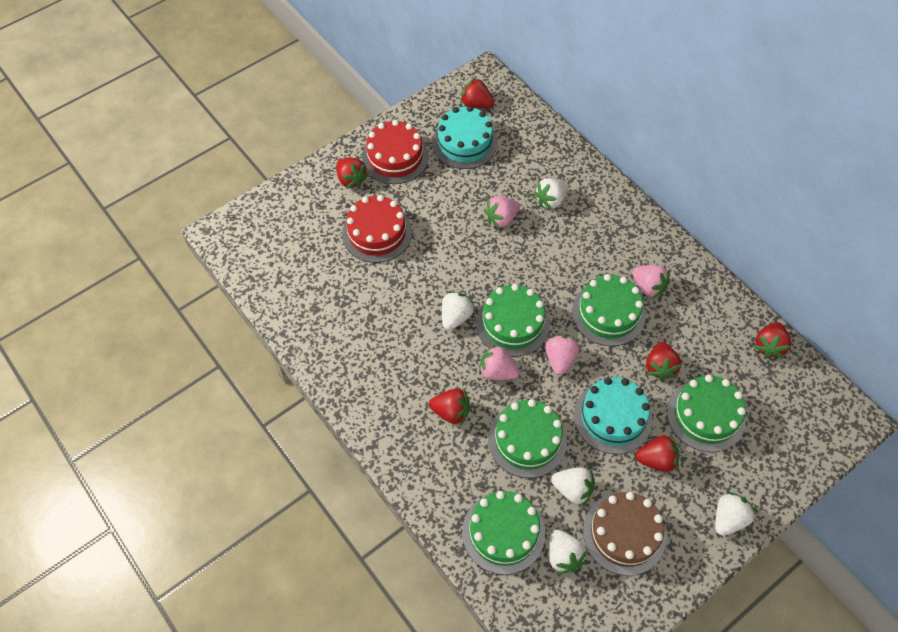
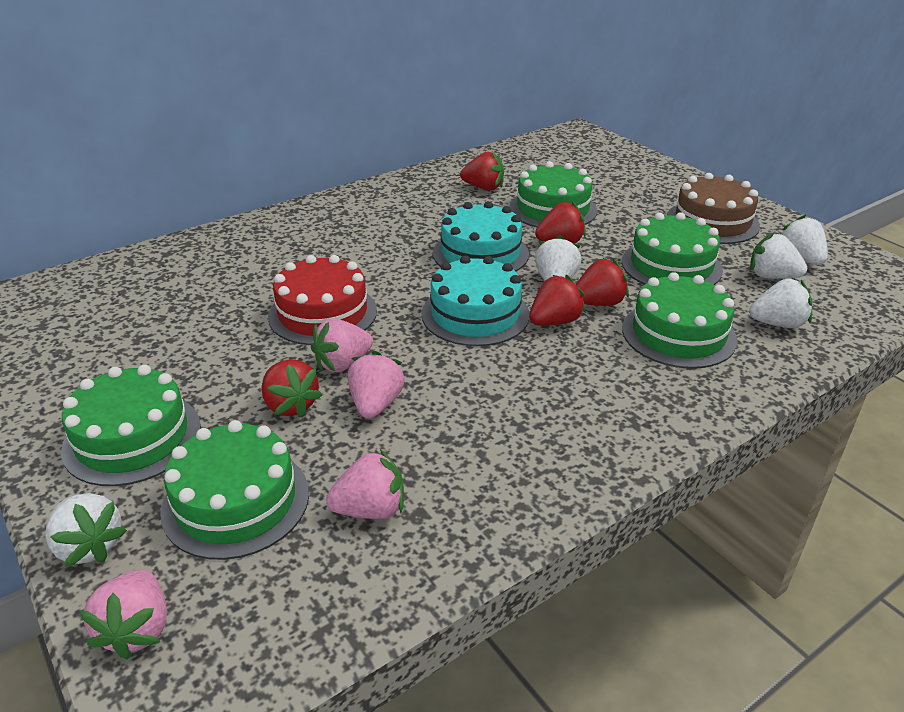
red cake: [342,195,412,263] [362,120,428,184] = 2 -> [268,255,377,345] = 1
red strawberry: [336,158,368,189] [429,389,470,425] [460,77,494,109] [635,435,680,472] [646,342,681,381] [754,322,791,358] = 6 -> [262,359,322,418] [460,152,504,191] [529,275,586,326] [535,201,586,243] [576,258,629,306] = 5

